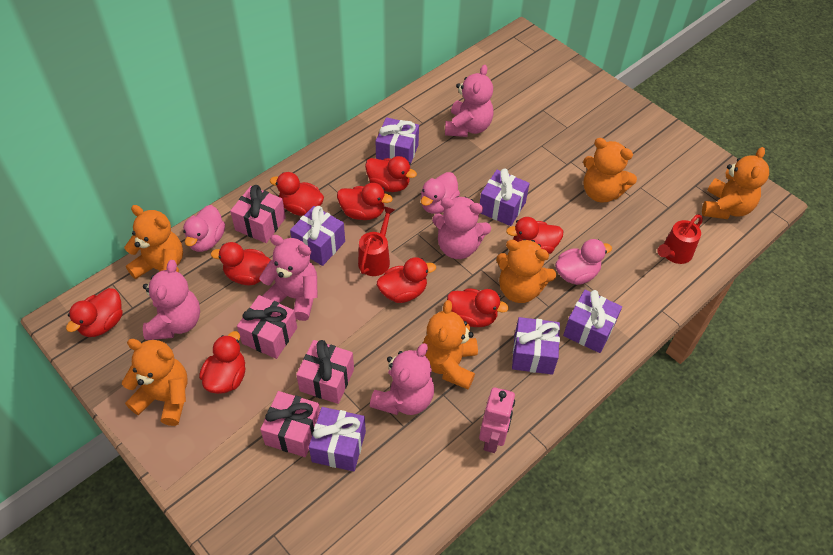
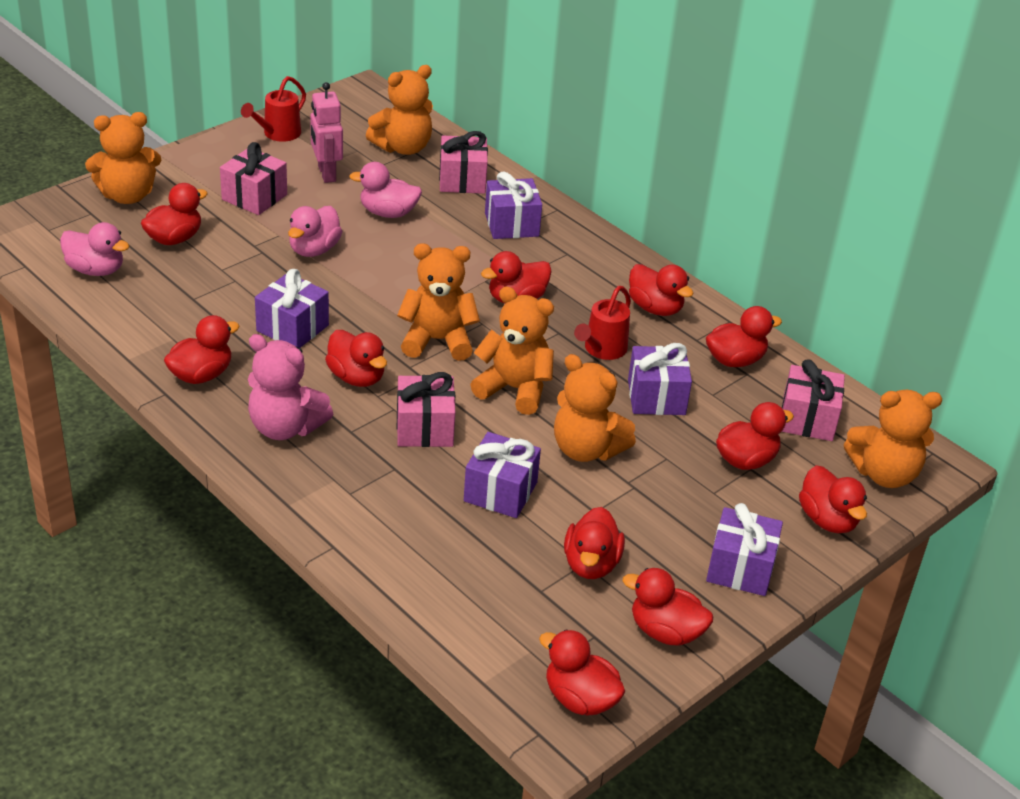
pink teddy bear: [143,260,200,340] [259,235,318,321] [370,343,434,415] [432,196,491,259] [445,65,494,137] = 5 -> [248,334,333,440] = 1
purple gift: [290,206,345,266] [309,407,366,472] [376,117,419,165] [480,168,530,226] [512,317,560,375] [563,290,622,353] = 6 -> [255,269,329,348] [464,432,541,518] [485,171,542,239] [628,343,692,415] [706,503,783,596] = 5
red duck: [66,288,123,337] [199,331,245,394] [211,242,271,285] [270,172,324,216] [337,183,393,220] [365,156,417,192] [377,257,436,303] [447,289,509,327] [506,217,563,254] = 9 -> [141,183,208,245] [164,315,240,384] [325,330,387,387] [481,251,552,304] [539,630,625,716] [564,507,625,579] [623,568,713,646] [629,264,694,316] [706,306,782,367] [716,402,794,470] [799,465,867,533] = 11

